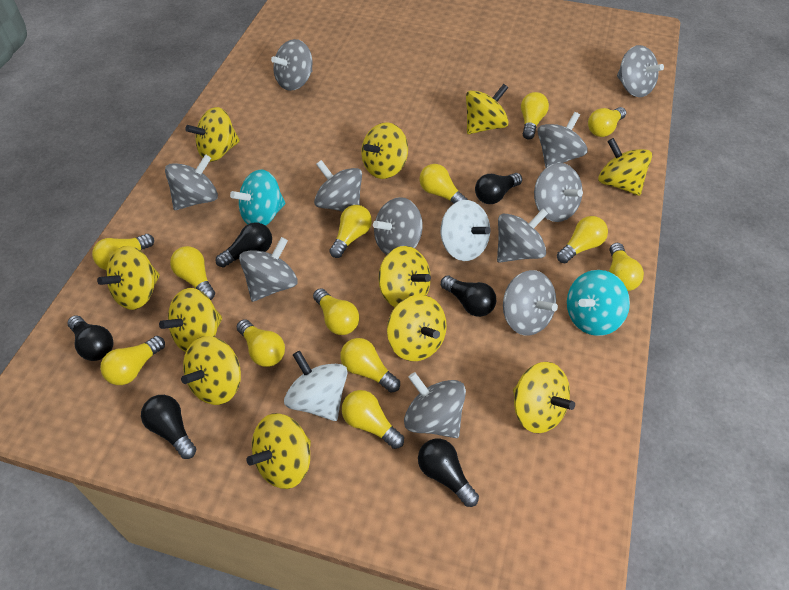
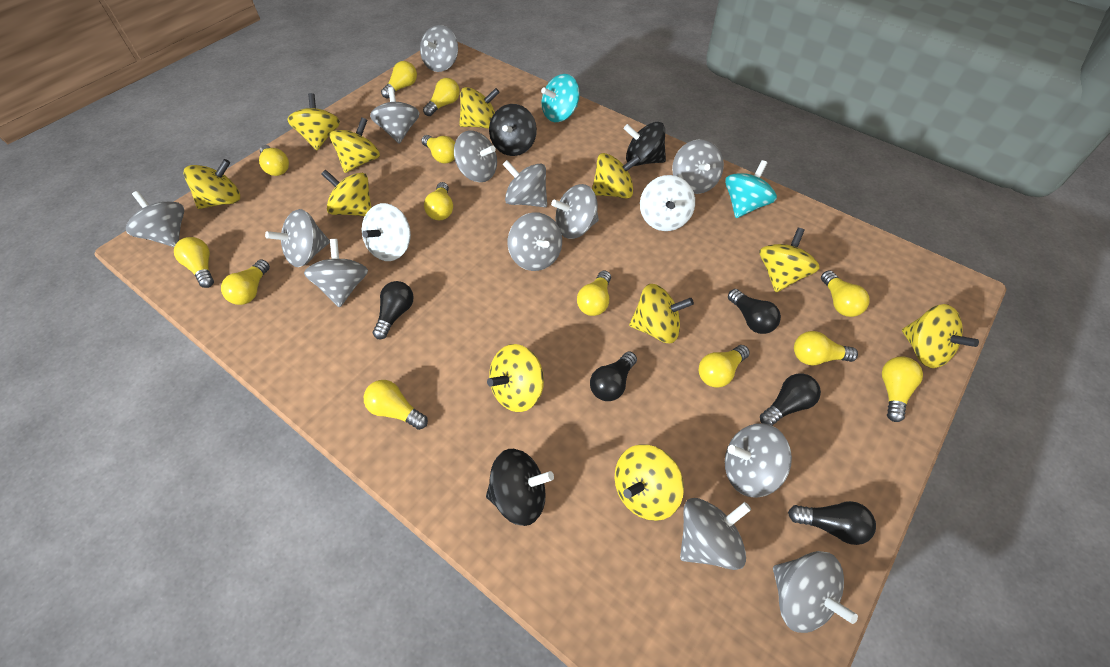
black light bulb: [67,315,114,361] [141,395,196,459] [215,223,272,268] [418,439,479,507] [441,275,496,317] [475,173,522,204] = 6 -> [373,281,414,339] [590,352,637,401] [728,289,781,334] [760,373,821,426] [788,501,876,545] = 5
black spinning top: none = 0 -> [486,449,554,526] [489,104,537,156] [624,122,666,166] = 3
grey spinning top: [165,154,218,210] [239,237,298,302] [271,39,312,91] [314,160,362,212] [373,197,423,255] [404,372,466,438] [497,209,548,263] [503,270,558,336] [534,163,583,222] [537,112,588,168] [617,45,664,97] = 11 -> [126,191,184,247] [265,209,330,267] [304,239,368,307] [370,87,419,144] [420,25,458,72] [454,131,497,182] [502,160,547,207] [508,212,562,271] [551,184,599,239] [672,140,724,194] [680,498,751,570] [725,423,792,498] [773,551,858,633] = 13

